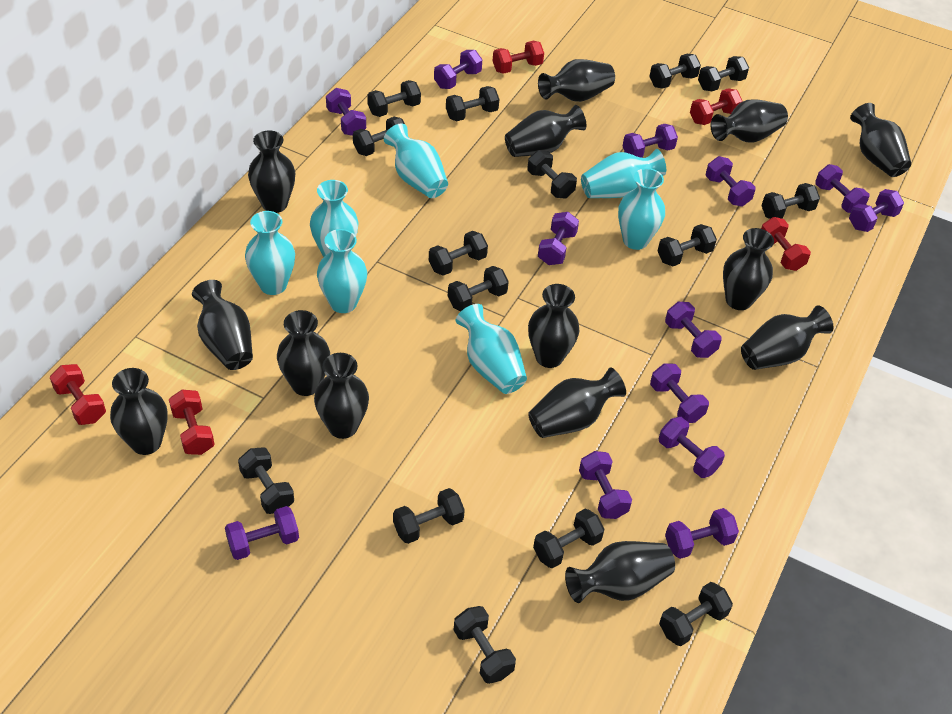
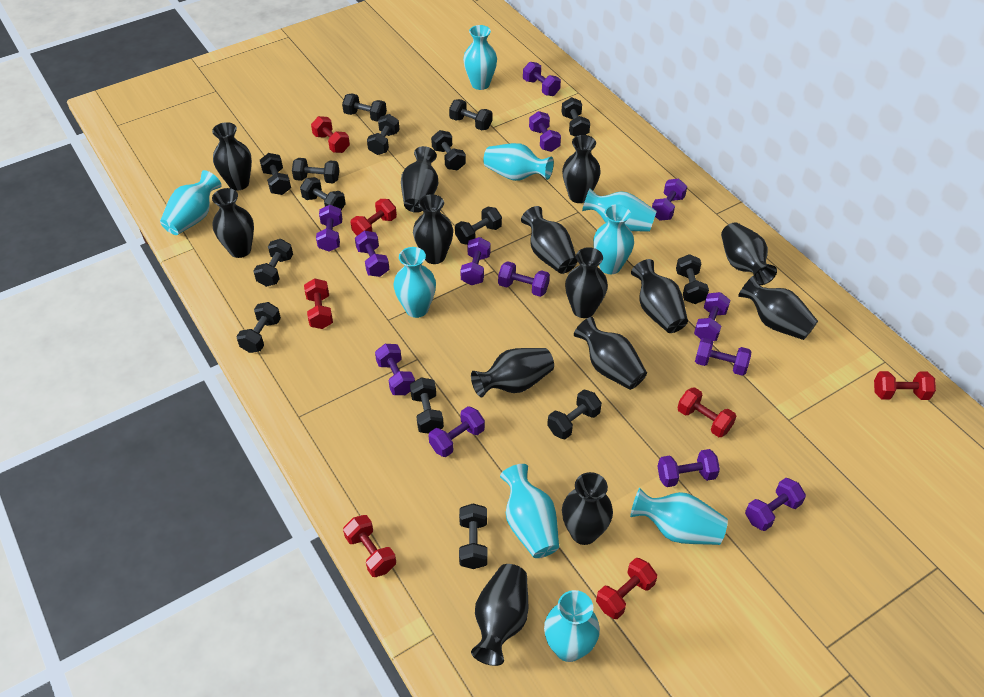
red dumbbell: [50,364,106,425] [169,390,215,455] [493,41,544,74] [690,88,742,125] [761,217,811,271] = 5 -> [304,278,333,329] [311,116,350,153] [343,515,396,577] [351,199,397,236] [596,558,657,619] [677,387,736,437] [874,371,936,400] = 7
turquoise vase: [245,211,295,295] [310,180,358,257] [317,229,367,313] [384,124,448,198] [455,304,527,394] [581,149,666,198] [618,168,665,250] = 7 -> [160,170,222,235] [394,247,436,318] [463,25,497,90] [483,143,554,181] [500,464,559,558] [544,590,600,662] [582,189,657,232] [593,204,634,274] [630,488,728,545] = 9

